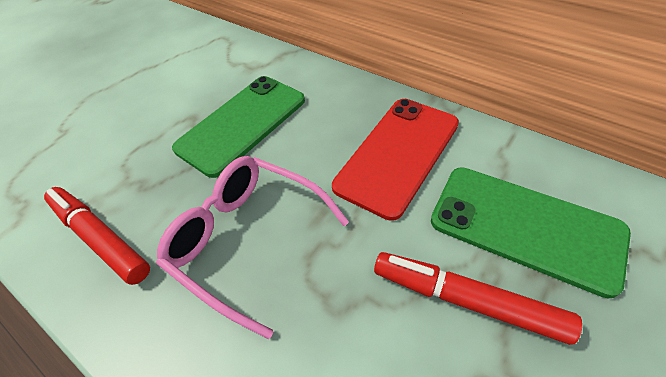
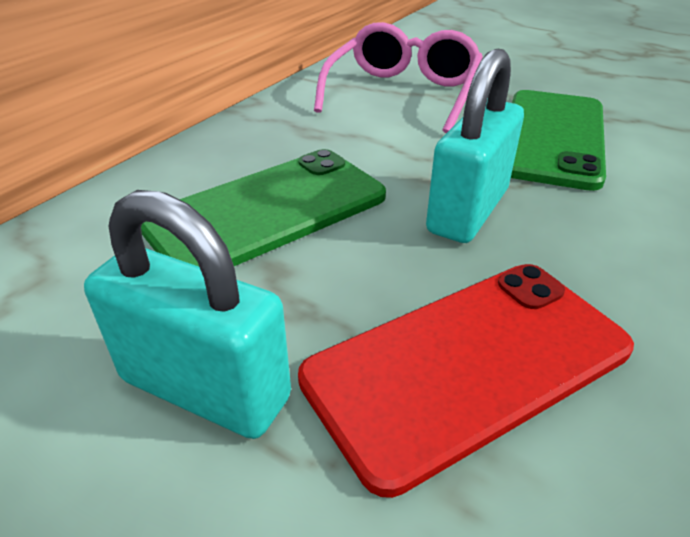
red marker: [44,187,150,285] [374,252,582,345] = 2 -> none = 0
turquoise padlock: none = 0 -> [84,190,291,439] [426,49,524,243] = 2

